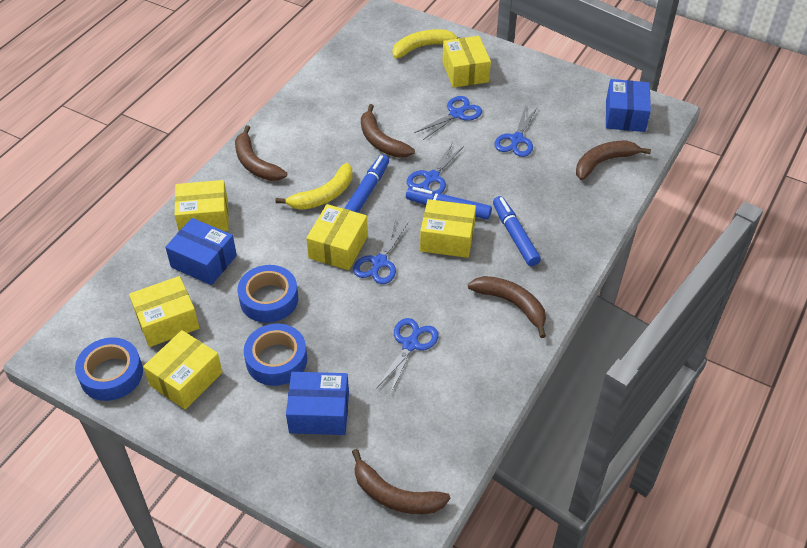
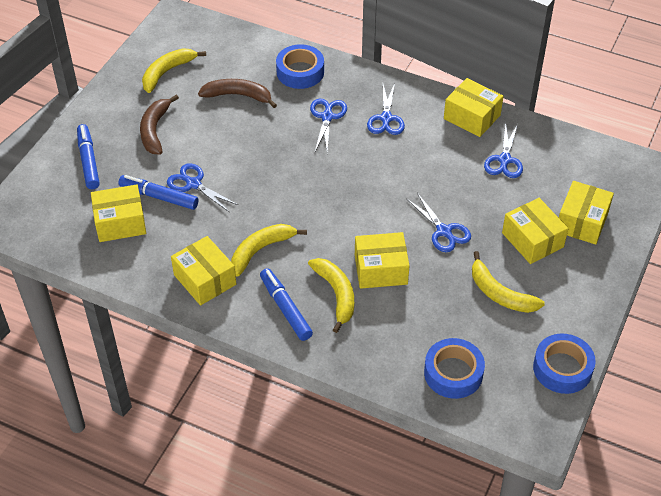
blue box: [165,218,237,285] [286,372,349,435] [606,79,651,132] = 3 -> none = 0
brown banana: [235,125,287,181] [352,449,450,514] [361,104,415,158] [468,276,546,338] [576,141,651,180] = 5 -> [140,95,179,155] [198,79,277,108] = 2
yellow banana: [276,163,352,210] [393,29,459,58] = 2 -> [142,48,206,93] [231,224,307,277] [308,258,354,333] [472,251,545,313] = 4

